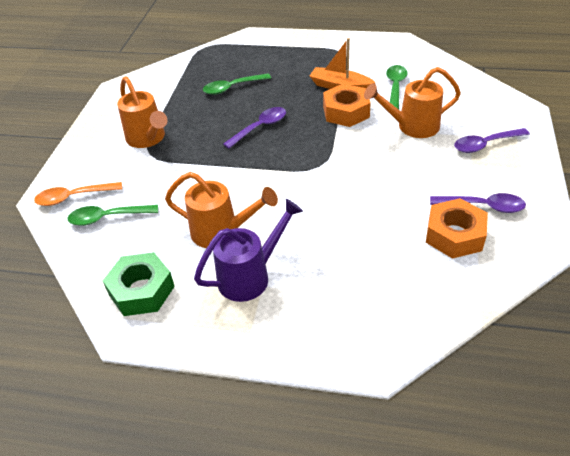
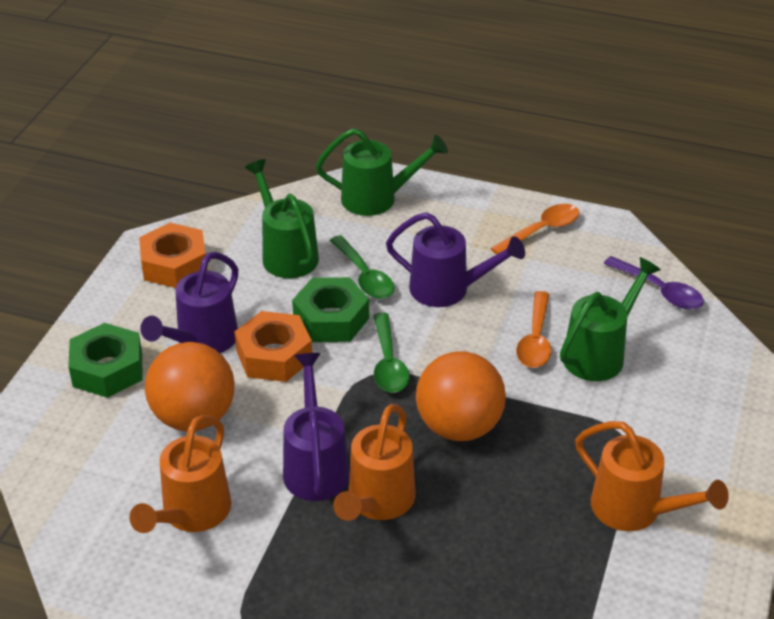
green nut: [103,252,175,316] = 1 -> [68,323,143,398] [292,277,369,342] = 2
green spoon: [67,205,158,226] [203,73,271,95] [386,65,408,109] = 3 -> [330,235,395,299] [373,312,409,393] = 2
green watering can: none = 0 -> [245,159,319,278] [316,128,448,216] [560,257,661,381] = 3
orange ball: none = 0 -> [145,342,235,431] [416,351,506,441] = 2
orange boat: [310,38,376,89] = 1 -> none = 0
orange spoon: [34,182,122,206] = 1 -> [491,204,579,255] [516,291,551,368] = 2
purple spoon: [223,107,286,149] [430,193,526,213] [454,128,530,153] = 3 -> [603,256,704,309] = 1
purple watering can: [194,199,303,302] = 1 -> [140,252,238,353] [283,353,349,501] [386,212,525,307] = 3

